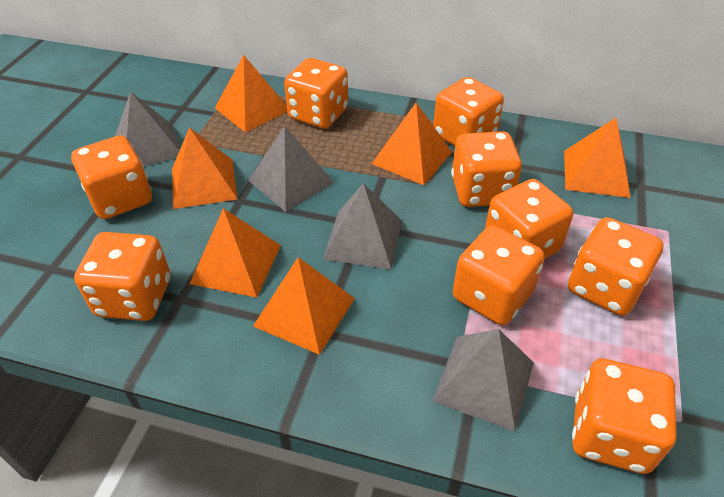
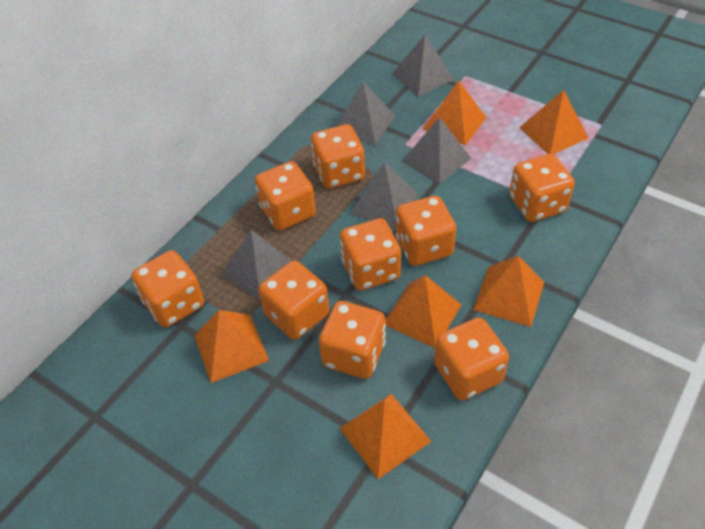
grey pyramid: [115,91,181,167] [248,126,334,212] [323,183,402,270] [433,329,534,432] = 4 -> [221,230,292,301] [336,82,395,145] [350,162,418,229] [392,35,454,97] [402,117,471,185] = 5

